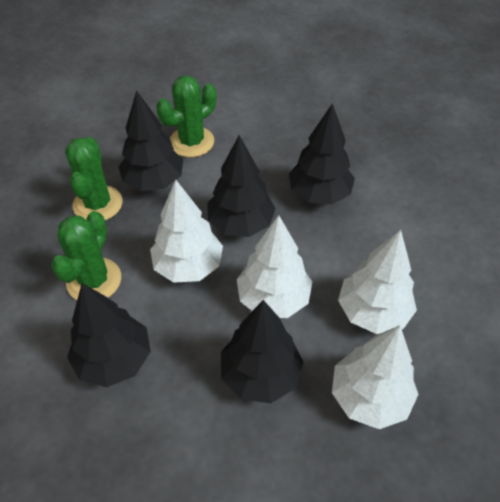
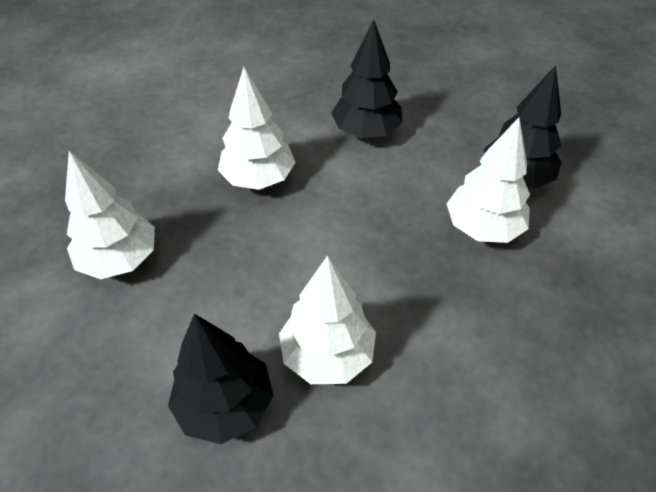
black tree: [67,283,151,387] [118,90,183,191] [207,135,276,237] [221,300,303,403] [289,103,355,204] = 5 -> [168,314,274,444] [331,20,402,138] [484,65,562,189] = 3
green cactus: [51,211,121,300] [65,137,123,220] [156,75,216,157] = 3 -> none = 0

